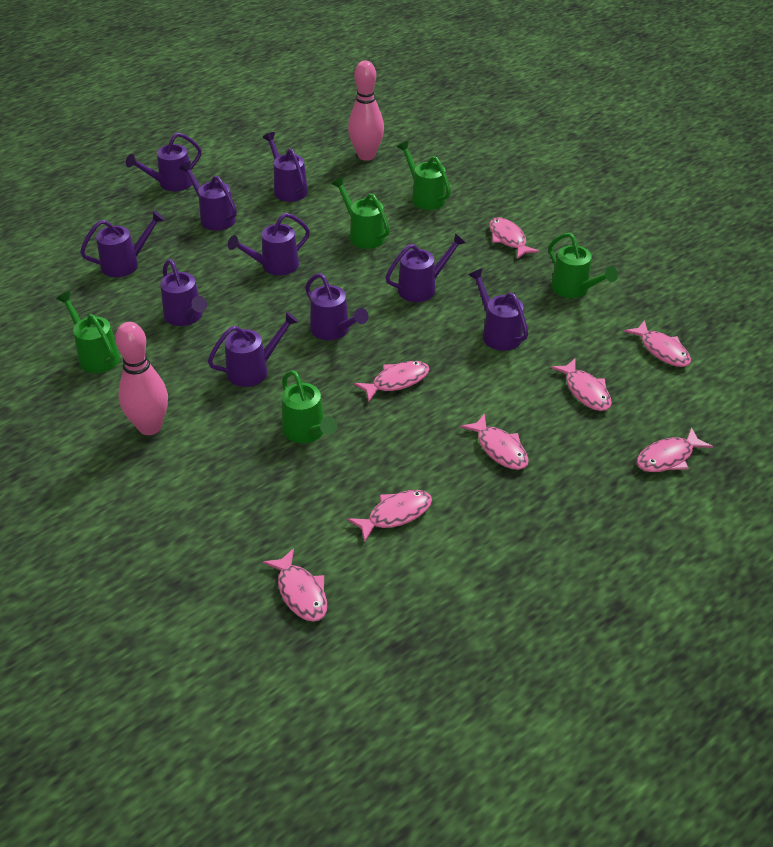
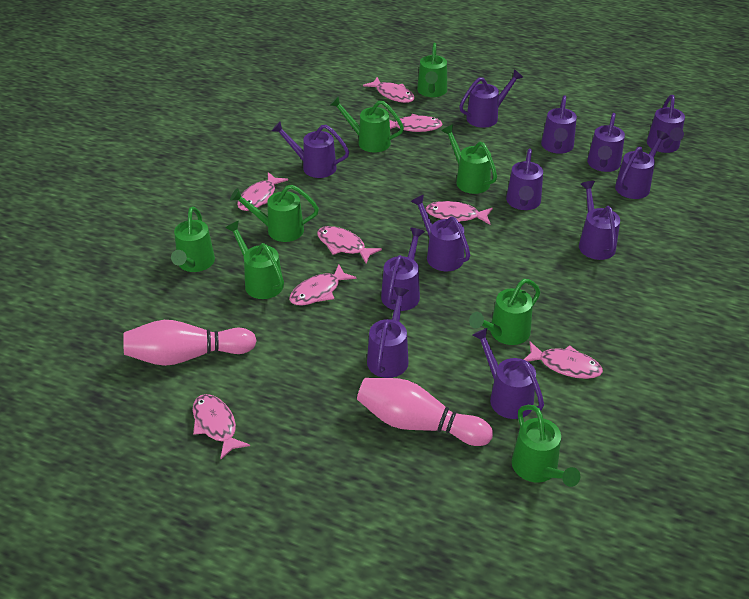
green watering can: [56,291,120,373] [282,370,337,443] [332,177,390,249] [397,141,451,210] [549,233,618,298] = 5 -> [171,207,215,272] [226,221,284,299] [230,185,319,242] [330,96,404,152] [417,43,447,97] [441,124,497,194] [469,279,540,345] [512,405,580,487] = 8
purple watering can: [80,210,165,277] [126,132,201,192] [160,259,207,326] [179,161,237,231] [208,311,299,387] [228,213,310,275] [263,132,308,202] [305,273,368,340] [386,233,466,302] [469,268,528,351] = 10 -> [272,121,349,178] [367,287,409,378] [381,228,425,311] [411,195,470,271] [459,69,523,128] [473,328,544,419] [506,149,543,210] [541,96,577,154] [579,181,620,260] [587,113,625,172] [615,130,669,199] [647,95,685,153] = 12

